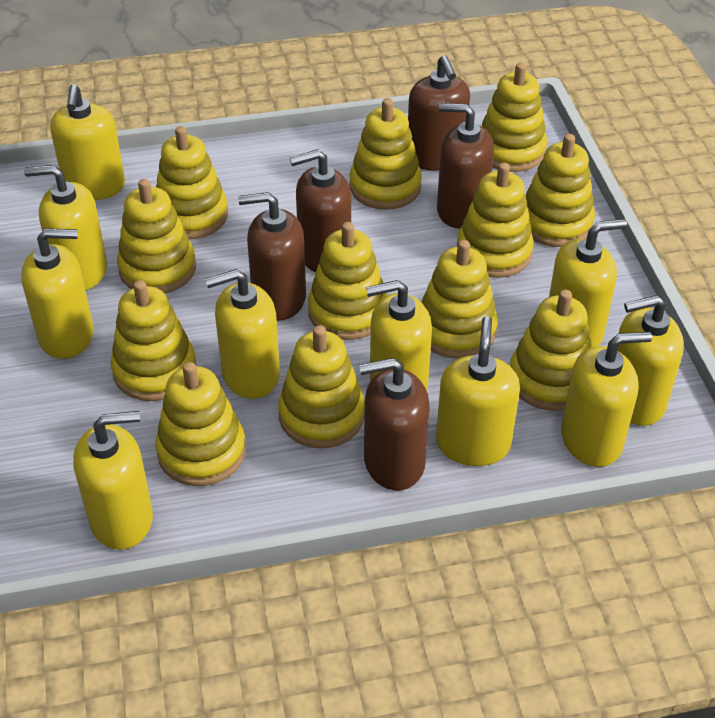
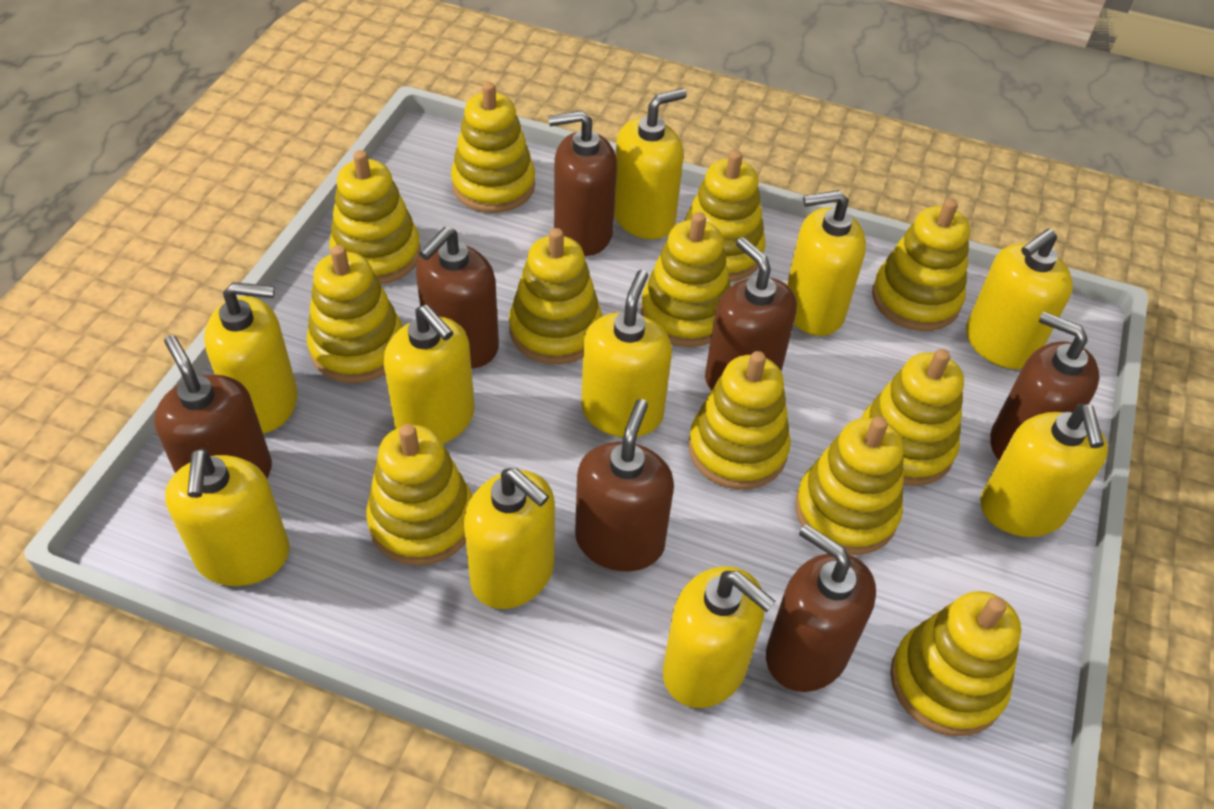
brown soap dispenser: [238,192,306,321] [290,149,351,272] [359,358,430,490] [408,55,470,170] [437,103,494,229] = 5 -> [154,335,272,478] [416,227,499,369] [548,110,617,256] [575,399,674,571] [705,237,797,390] [766,524,876,692] [990,312,1099,460] = 7

